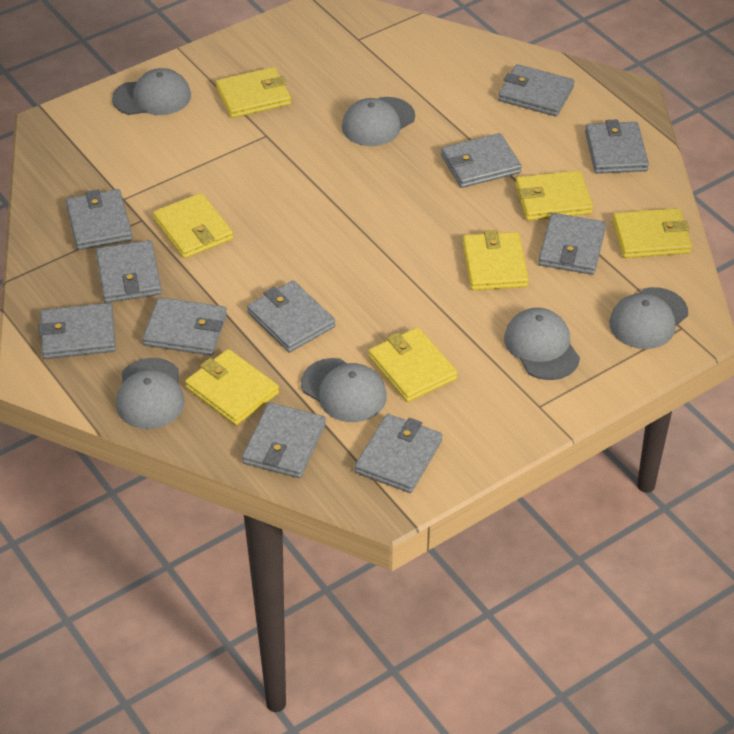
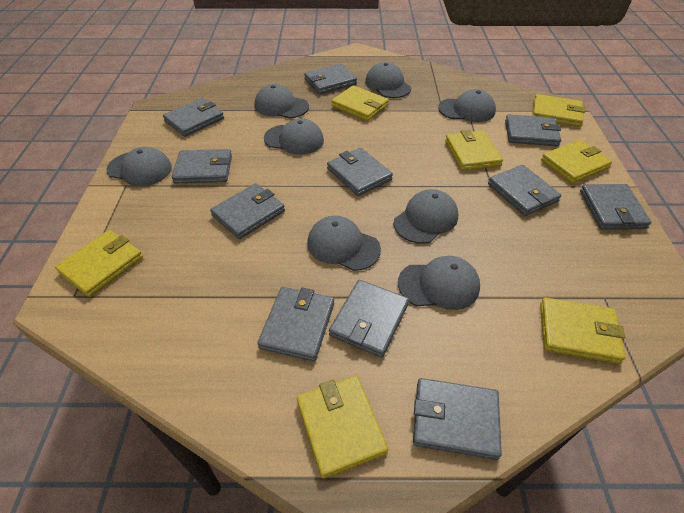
grey cap: [112,68,191,115] [116,358,185,429] [301,358,387,422] [342,97,415,146] [504,308,580,380] [609,287,688,349] = 6 -> [107,147,172,186] [255,84,309,118] [264,118,324,155] [307,216,381,271] [365,62,411,98] [394,189,458,244] [398,256,480,310] [438,89,496,122] = 8

